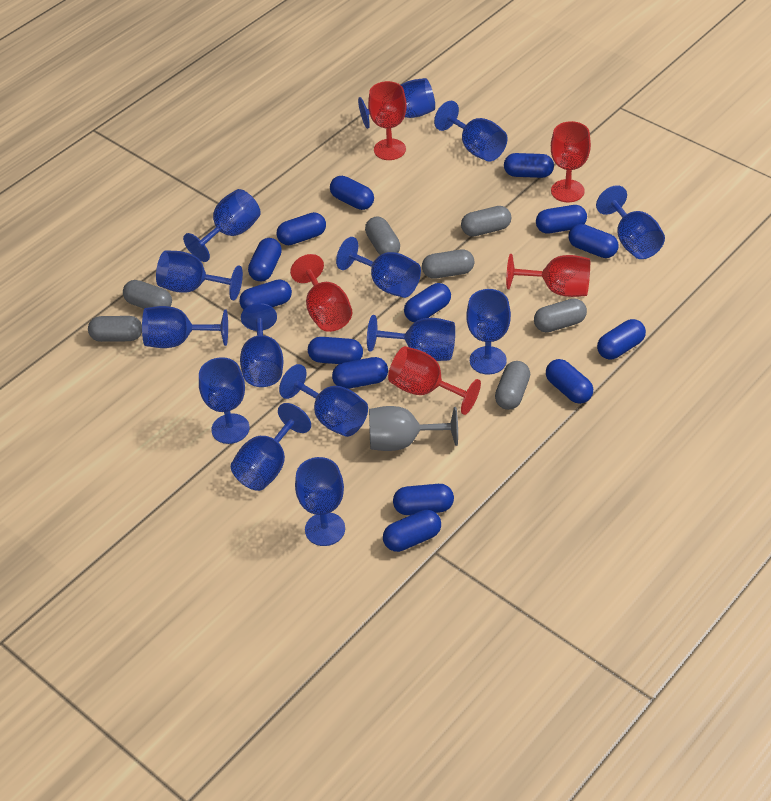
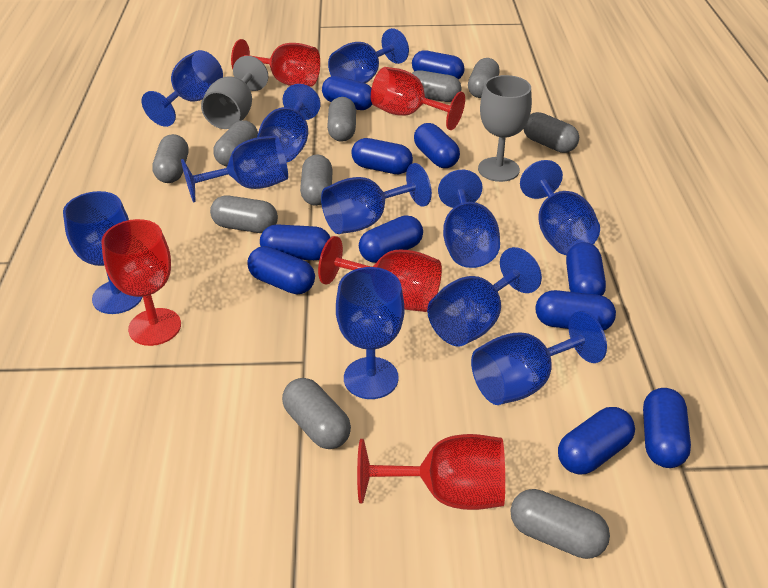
blue capsule: [239,279,292,310] [248,238,282,281] [277,212,326,245] [308,337,363,364] [330,176,374,210] [332,357,388,389] [383,510,441,552] [393,484,454,515] [404,283,451,322] [504,153,554,178] [536,205,587,233] [546,359,593,404] [569,224,618,258] [597,319,646,359] = 14 -> [247,246,315,294] [260,224,330,260] [322,76,372,110] [351,138,413,174] [359,215,423,263] [412,50,465,80] [414,123,460,168] [535,290,616,331] [558,407,635,474] [566,242,606,296] [643,388,691,468] = 11
blue goblet: [142,306,228,348] [156,250,243,300] [183,189,261,262] [199,357,249,444] [231,403,311,491] [240,303,284,387] [279,364,368,437] [295,457,345,546] [336,237,421,298] [358,78,435,129] [367,315,455,361] [434,101,507,162] [466,289,511,374] [596,185,665,259] = 14 -> [63,191,143,314] [142,50,223,127] [181,136,288,202] [257,84,321,163] [321,163,432,234] [328,28,409,83] [336,267,404,399] [427,247,542,347] [438,170,500,268] [471,311,607,405] [520,160,600,255] = 11
grey capsule: [88,316,142,342] [123,280,172,309] [365,216,400,255] [422,249,474,279] [461,206,511,237] [495,361,530,410] [534,299,587,332] = 7 -> [152,134,188,183] [210,195,278,233] [213,120,258,166] [282,378,351,449] [300,155,333,206] [327,97,356,142] [412,70,461,102] [468,58,500,98] [510,489,610,559] [523,112,579,153] = 10
grey goblet: [369,406,458,451] = 1 -> [201,56,268,129] [478,75,532,182] = 2

